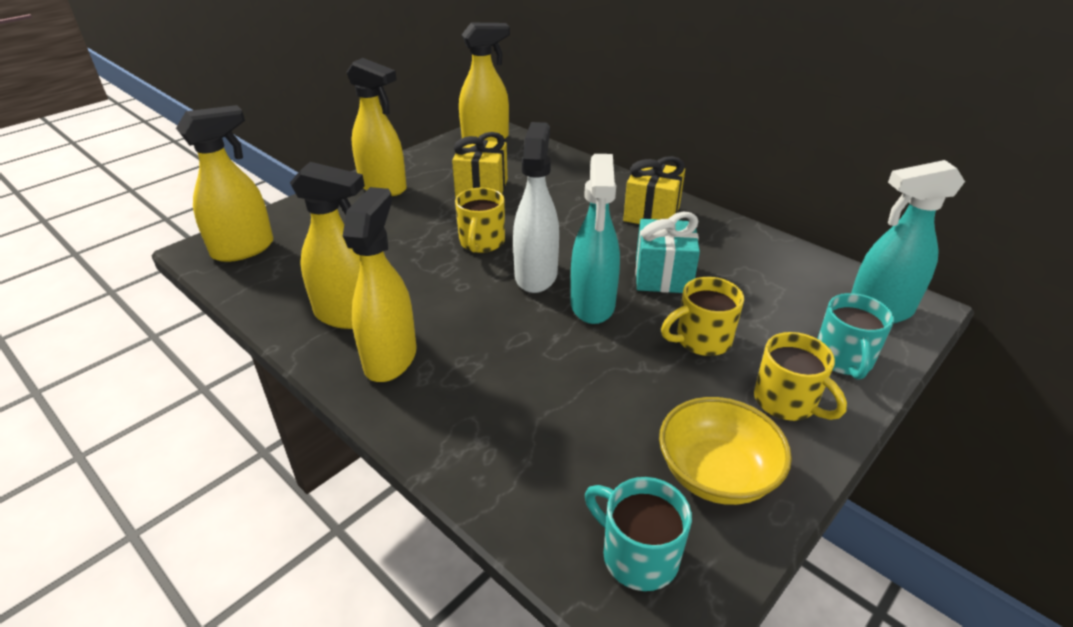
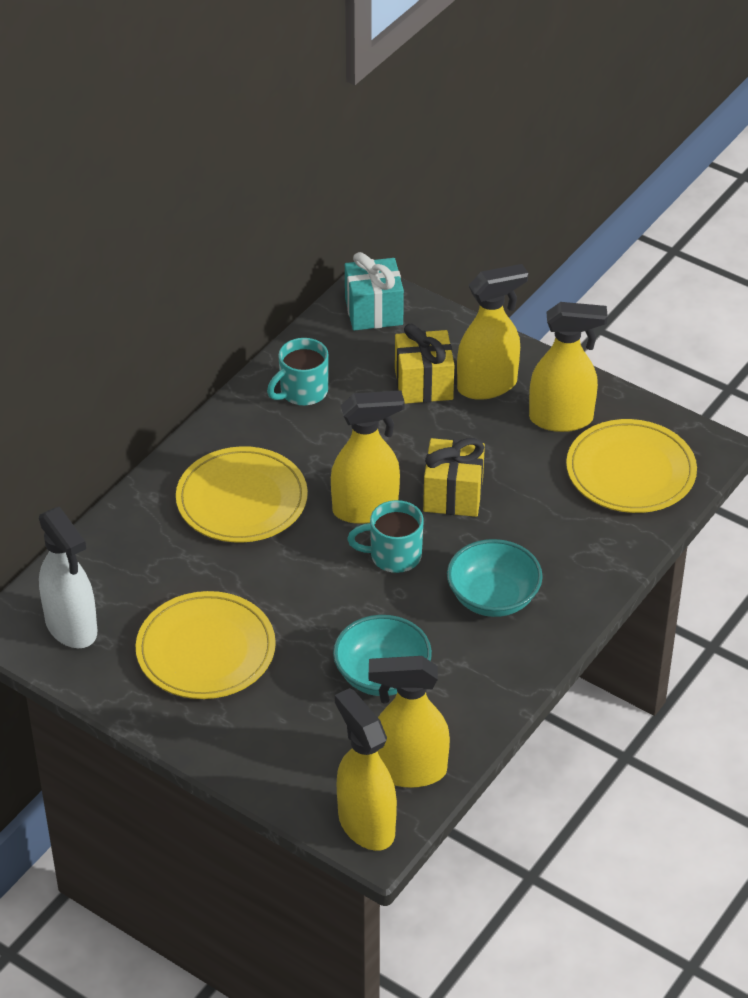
turquoise bowl: none = 0 -> [333,615,432,696] [447,539,543,617] = 2
turquoise spray bottle: [570,154,620,324] [851,160,965,323] = 2 -> none = 0
yellow bowl: [659,397,792,505] = 1 -> none = 0
yellow mug: [455,188,505,253] [661,277,744,356] [754,332,847,421] = 3 -> none = 0
yellow plate: none = 0 -> [136,591,276,699] [176,446,308,543] [566,419,697,513] = 3

